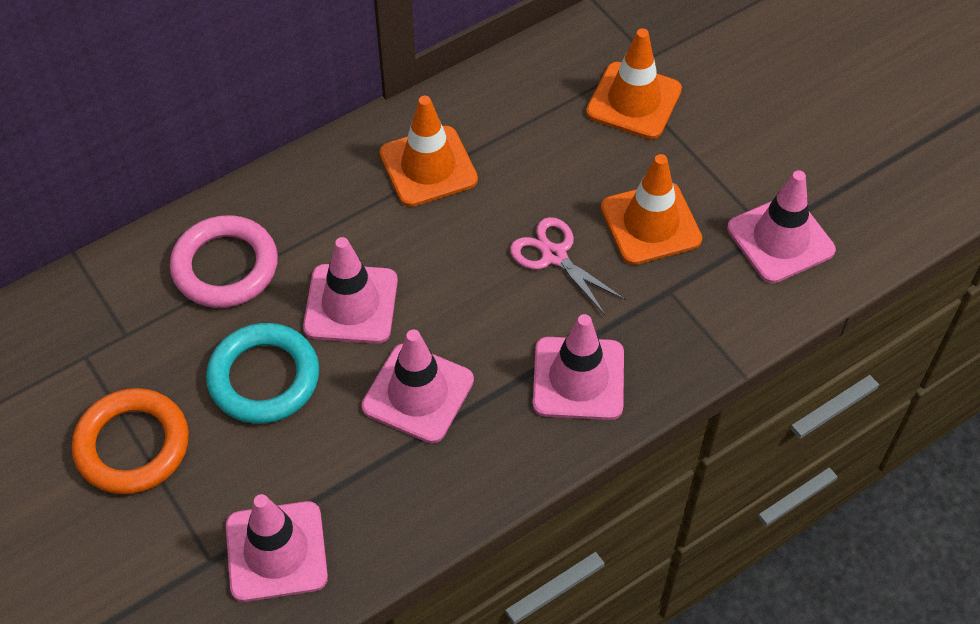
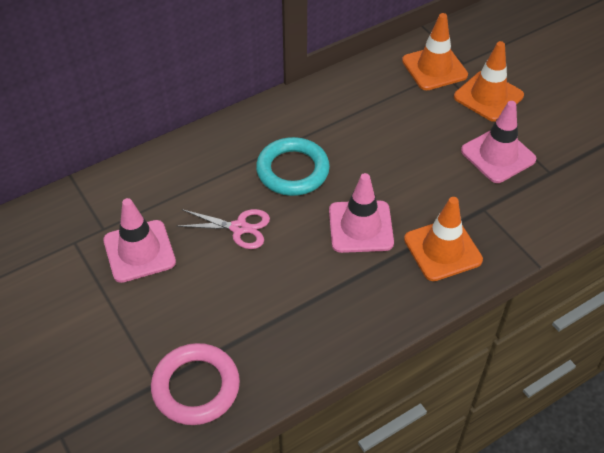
orange ring: [72,388,189,494] = 1 -> none = 0
pink traffic cone: [226,494,328,602] [303,237,398,344] [362,330,474,443] [533,314,624,420] [727,170,836,283] = 5 -> [103,198,176,283] [329,173,394,253] [461,101,536,183] = 3

